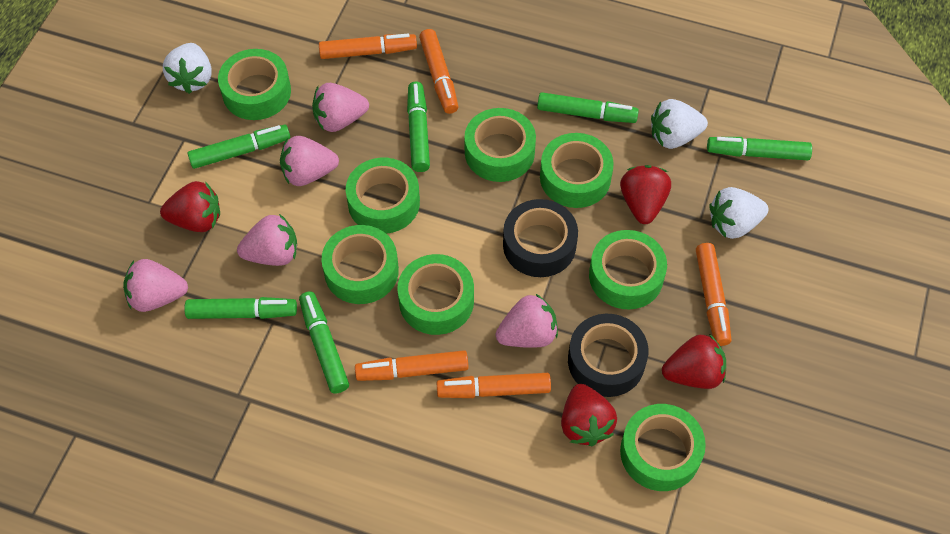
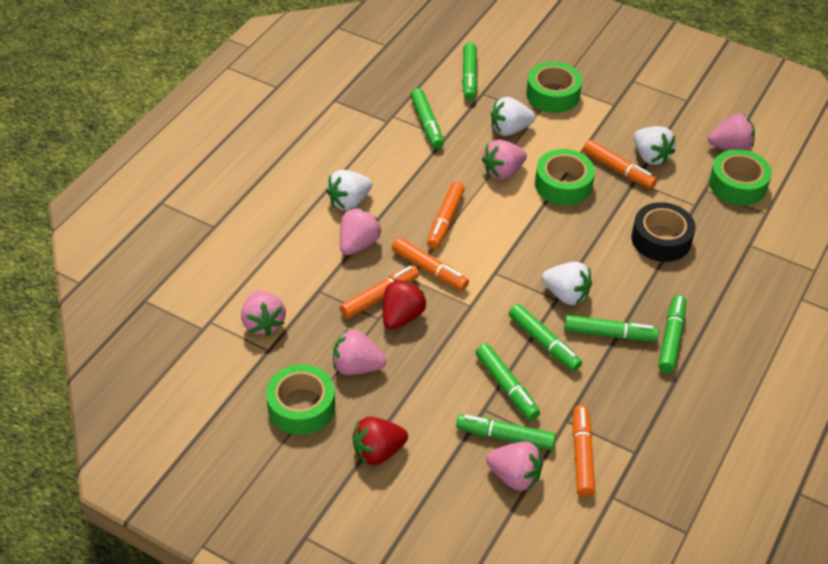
black tape: [503,199,578,277] [568,314,648,397] = 2 -> [631,202,696,262] = 1
green marker: [184,297,297,319] [187,125,290,169] [299,291,349,394] [407,81,430,172] [537,92,639,123] [707,137,812,160] = 6 -> [410,88,444,149] [456,414,556,450] [462,43,478,101] [475,344,540,420] [509,304,582,372] [564,315,659,342] [658,295,686,373] = 7
green tape: [218,49,291,120] [322,225,399,304] [346,158,420,234] [397,254,474,335] [464,108,536,182] [540,133,614,208] [589,230,667,310] [620,404,706,491] = 8 -> [266,364,335,435] [526,62,582,113] [535,149,595,205] [709,149,772,205] = 4
pink strawberry: [123,259,188,312] [237,214,297,266] [280,136,339,186] [312,83,369,132] [496,294,558,348] = 5 -> [241,291,286,336] [333,329,386,375] [340,208,382,255] [482,140,527,180] [486,442,543,491] [708,114,755,150] = 6
red strawberry: [160,181,220,232] [561,384,617,446] [620,165,671,224] [662,334,726,389] = 4 -> [352,417,408,466] [383,279,426,329] = 2
white strawberry: [163,43,212,94] [651,99,708,149] [709,187,769,239] = 3 -> [326,170,372,211] [491,97,535,136] [542,262,592,305] [634,126,675,165] = 4

